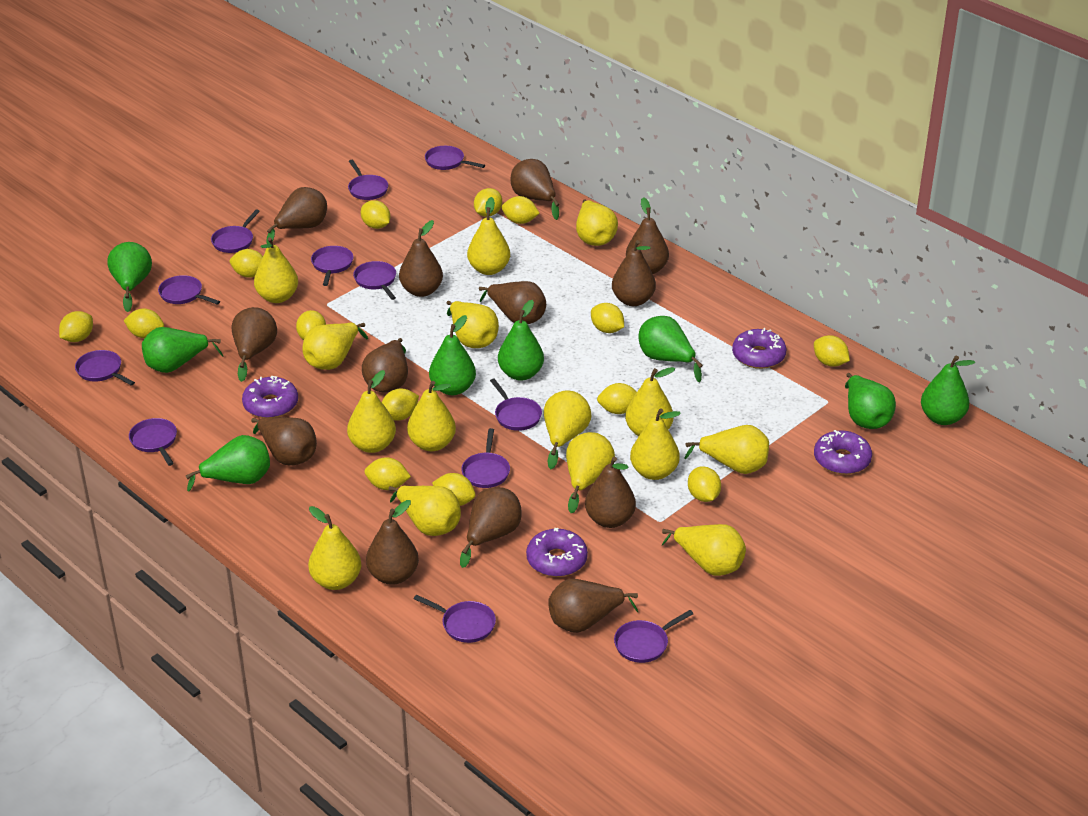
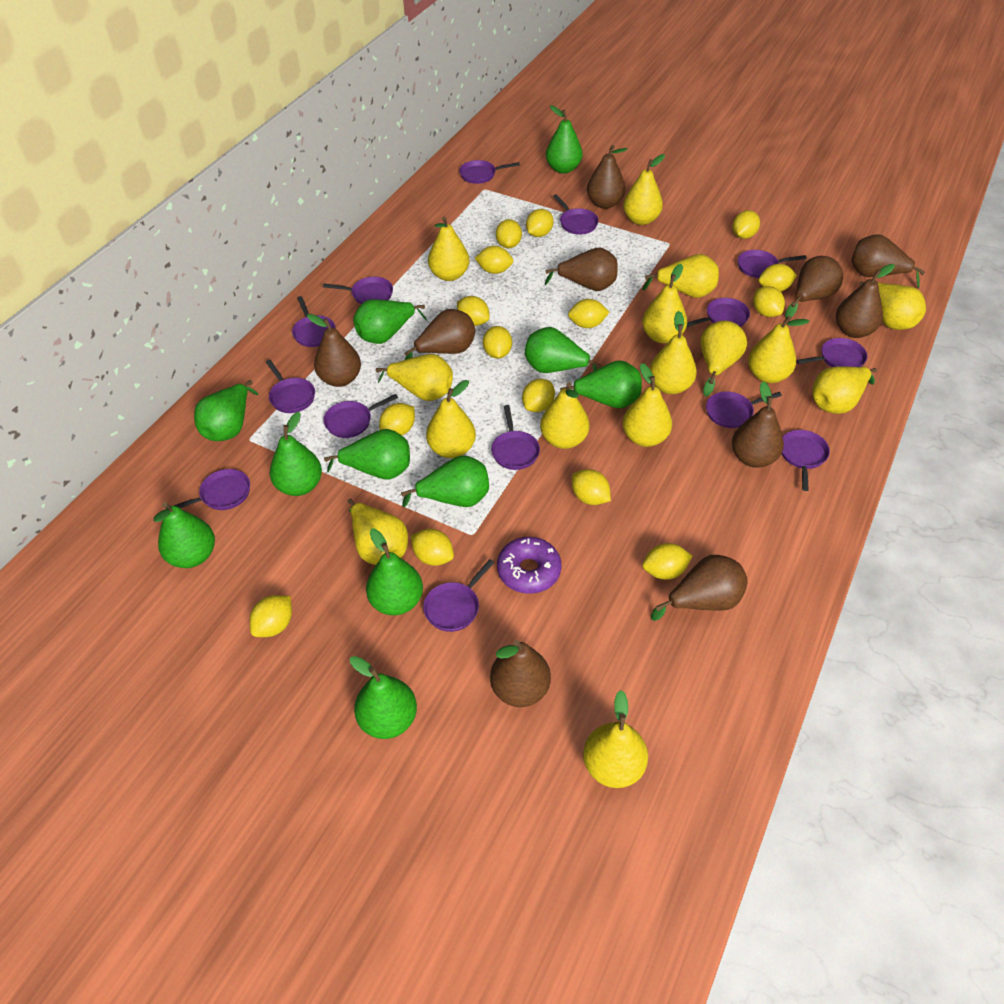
brown pear: [232,307,277,382] [251,417,317,466] [266,187,327,244] [362,338,408,393] [366,500,419,585] [399,220,443,297] [460,487,522,568] [479,281,546,324] [510,159,559,220] [549,579,638,633] [585,457,636,528] [612,240,656,306] [626,197,669,274] = 13 -> [307,314,361,387] [404,309,475,360] [490,640,551,707] [545,248,618,291] [587,145,628,209] [651,555,747,621] [732,381,784,468] [785,256,843,318] [836,264,895,338] [851,234,925,288] = 10
green pear: [107,242,152,312] [142,327,224,373] [186,435,270,492] [429,315,476,395] [498,300,544,381] [638,316,703,382] [845,373,896,429] [921,356,975,425] = 8 -> [153,502,215,568] [194,380,259,441] [270,412,322,496] [324,429,410,479] [350,656,417,739] [353,299,427,344] [366,528,423,615] [401,455,489,507] [525,327,602,373] [546,105,583,173] [560,360,642,408] = 11
purple donut: [242,376,298,418] [526,528,588,577] [732,328,786,369] [814,430,872,474] = 4 -> [497,537,562,594] = 1
purple pan: [75,350,135,385] [129,418,177,466] [158,275,220,305] [211,210,260,253] [311,246,354,286] [348,160,388,200] [353,261,396,300] [414,594,496,643] [425,146,485,170] [461,428,510,488] [490,378,542,431] [614,610,693,663] = 12 -> [166,469,250,510] [266,360,315,413] [292,296,336,347] [323,277,393,304] [323,394,398,438] [423,559,494,632] [459,160,520,184] [491,405,540,470] [553,194,599,235] [687,298,750,327] [706,391,782,428] [738,250,807,278] [782,430,830,491] [796,338,867,367] = 14
yellow lemon: [59,311,93,342] [123,308,164,338] [230,249,263,278] [296,310,326,340] [361,200,390,229] [365,457,411,490] [382,389,419,421] [432,473,476,506] [474,188,502,217] [502,196,540,224] [591,303,624,333] [597,383,637,414] [688,466,721,502] [814,335,850,367] = 14 -> [250,595,292,637] [379,403,415,435] [411,529,454,566] [457,296,490,326] [475,246,514,274] [483,326,512,359] [496,219,522,248] [522,379,555,412] [526,209,554,237] [568,299,610,328] [572,469,611,505] [642,543,693,580] [732,210,760,239] [753,286,785,317] [758,264,797,292] = 15

